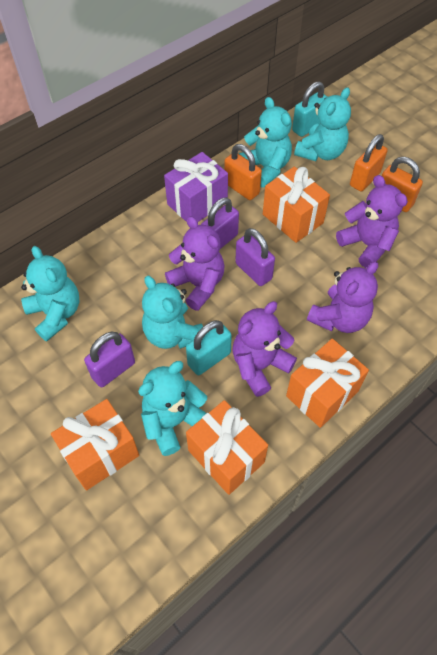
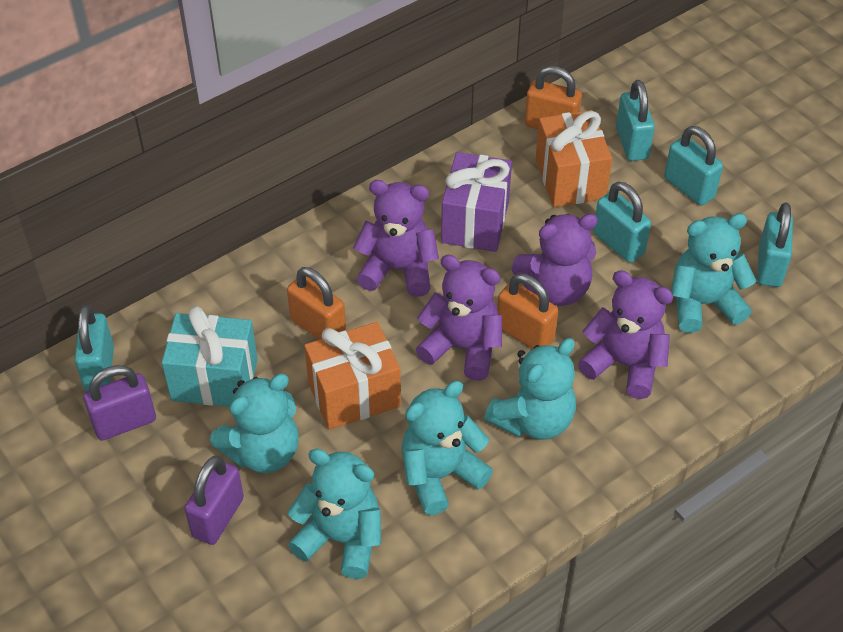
orange gift: [51,399,139,491] [186,400,268,495] [263,167,330,243] [286,339,369,428] = 4 -> [304,322,401,430] [536,110,612,207] = 2
purple padlock: [84,332,135,387] [201,197,239,249] [235,228,275,286] = 3 -> [83,365,156,441] [185,456,244,545] = 2
turquoise gift: none = 0 -> [162,306,258,406] = 1
turquoise padlock: [186,320,232,375] [292,81,327,137] = 2 -> [74,305,114,391] [593,182,651,263] [616,80,655,161] [664,126,723,206] [757,202,793,287] = 5

